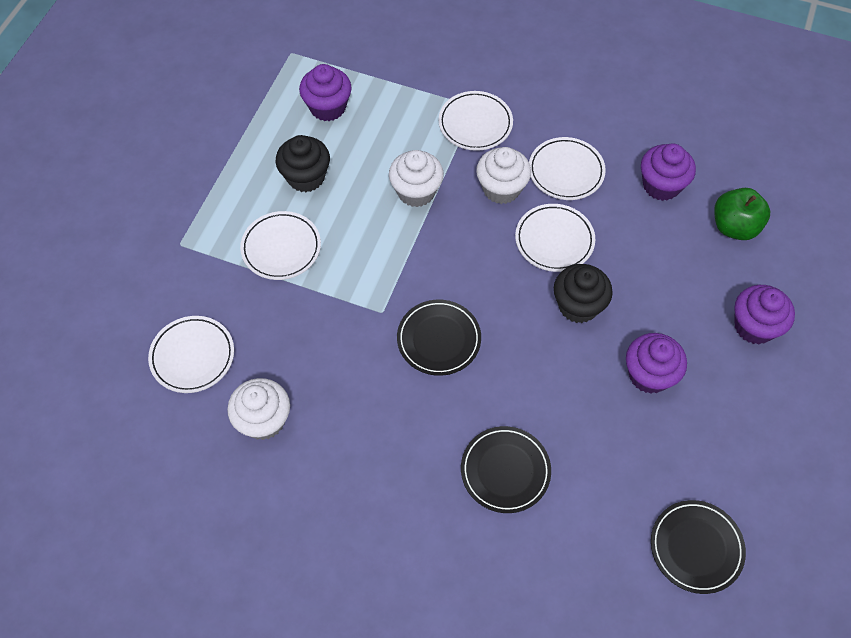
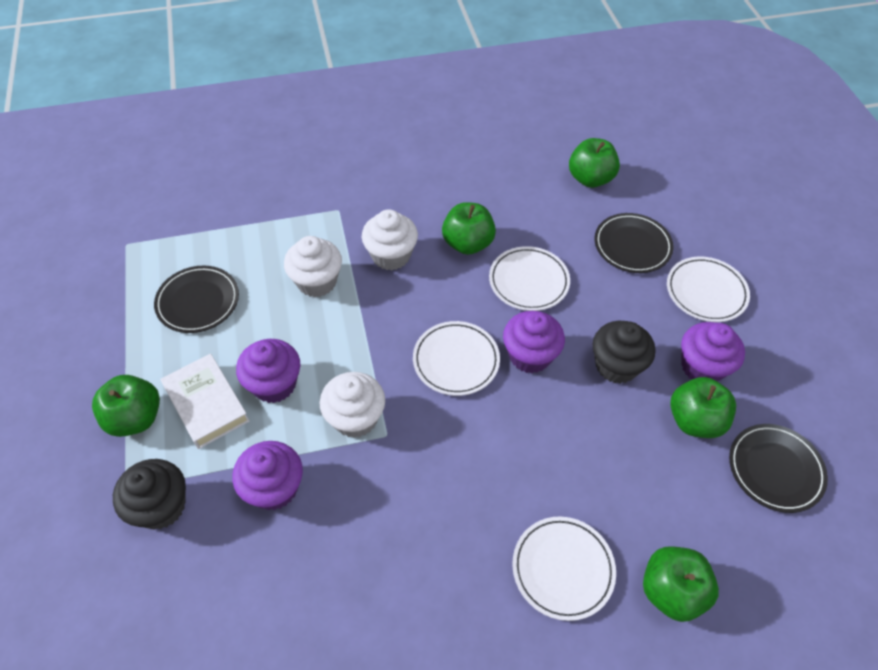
green apple: [714,188,770,240] = 1 -> [92,375,160,437] [442,202,496,255] [569,138,620,188] [643,546,719,622] [670,377,736,438] = 5
white book: none = 0 -> [161,354,250,449] = 1
white plate: [148,316,234,393] [240,211,321,280] [439,91,513,151] [515,204,595,272] [529,137,606,200] = 5 -> [413,321,500,396] [489,246,570,311] [512,516,616,621] [667,256,750,322] = 4

